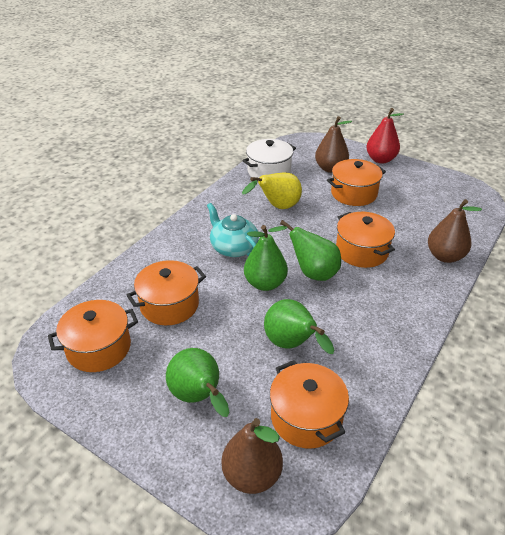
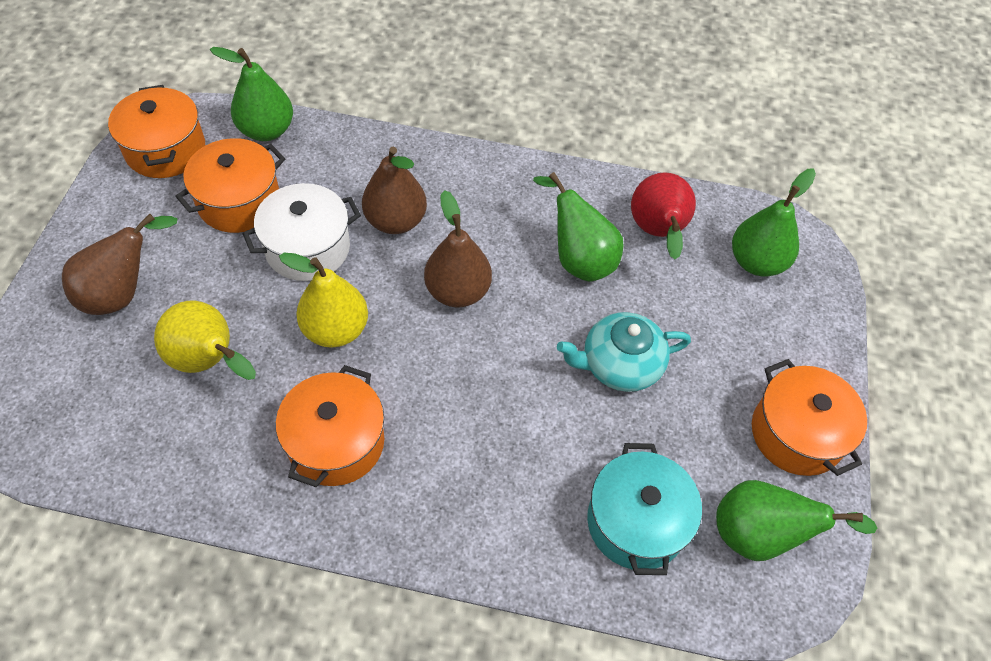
orange pot: [48,300,138,372] [126,260,206,325] [270,360,349,448] [327,159,386,206] [336,212,395,268] = 5 -> [108,85,205,178] [175,138,285,233] [276,365,384,487] [752,359,867,476] = 4
turquoise pot: none = 0 -> [587,443,702,575] = 1
yellow pear: [242,172,302,209] = 1 -> [154,300,256,380] [279,253,368,347] = 2

